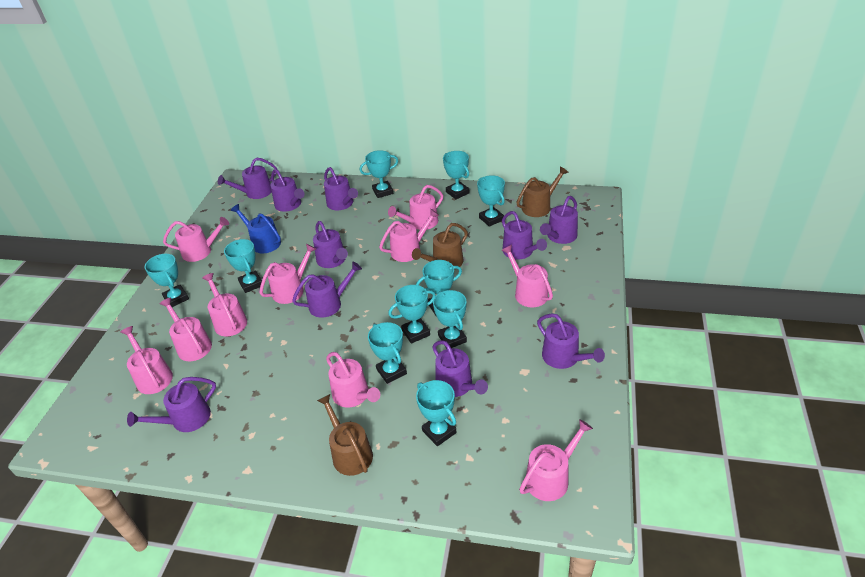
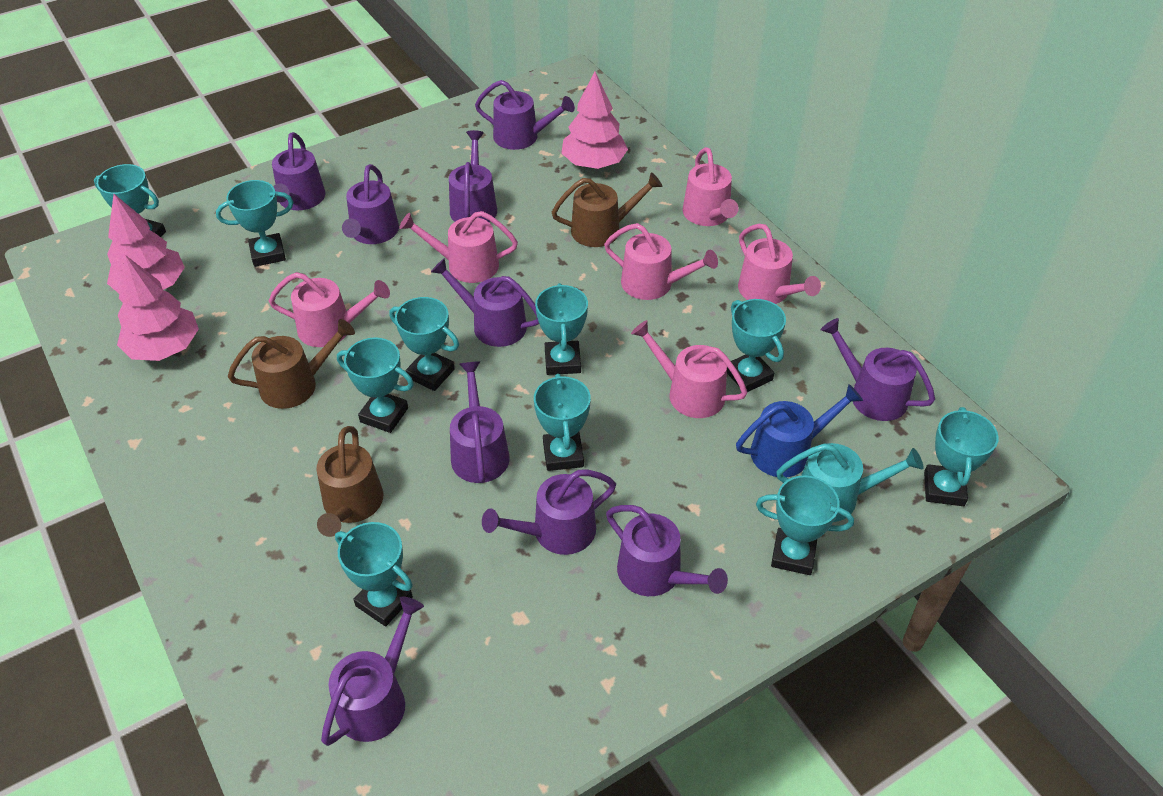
pink tree: none = 0 -> [107,194,185,293] [117,255,199,361] [561,72,628,169] = 3
pink watering can: [121,326,173,394] [159,297,212,361] [163,217,229,262] [202,273,247,336] [259,244,316,304] [326,352,380,408] [379,209,439,262] [388,185,443,230] [501,245,553,307] [519,419,593,501] = 10 -> [269,272,390,347] [399,211,518,283] [604,223,718,300] [631,320,748,418] [683,147,739,226] [738,224,821,304] = 6
turquoise watering can: none = 0 -> [776,443,923,522] = 1

